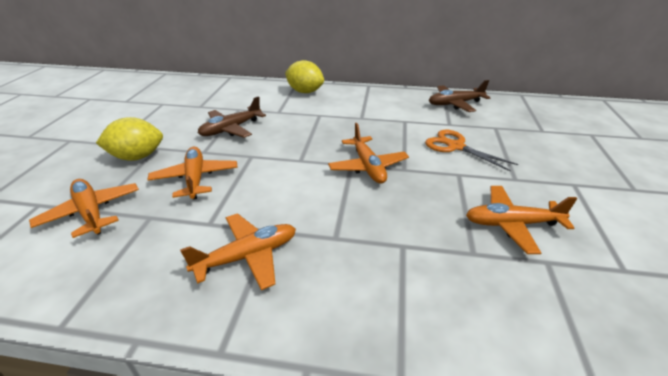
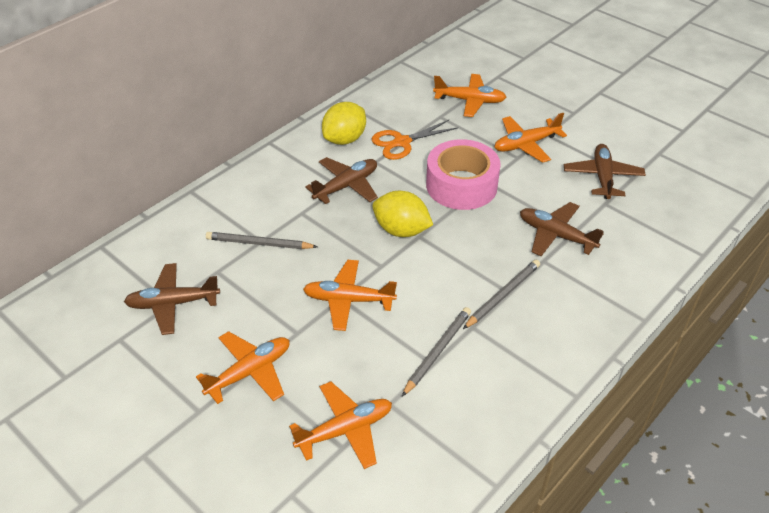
brown plane: [198,96,266,138] [429,80,490,112] = 2 -> [124,263,220,335] [305,157,378,204] [520,202,604,256] [564,144,646,199] = 4
grey pencil: none = 0 -> [206,232,318,249] [402,307,471,397] [463,260,540,329] = 3
pink tape: none = 0 -> [426,139,501,210] = 1

